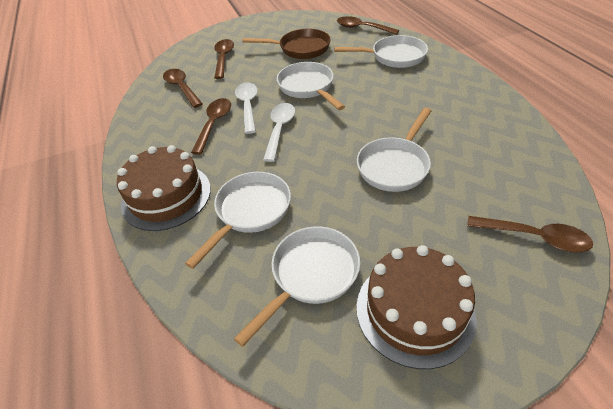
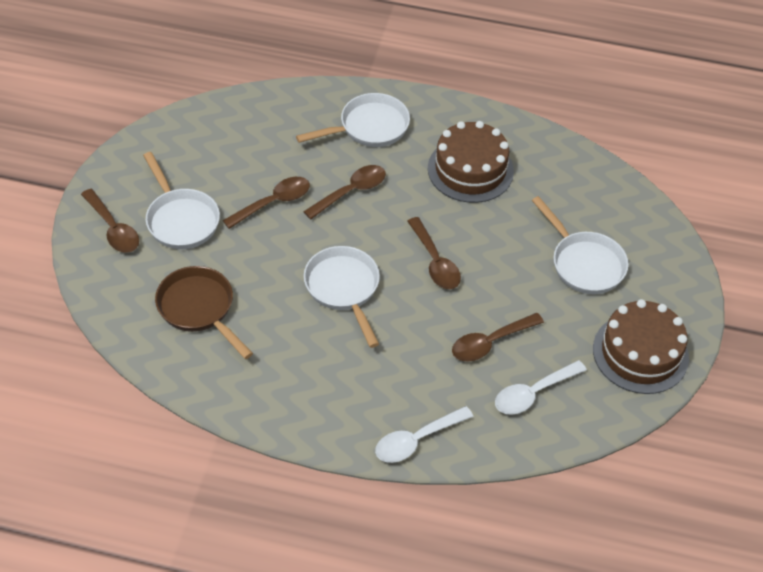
white pan: [185,172,291,269] [234,226,360,347] [277,62,345,110] [334,35,428,68] [357,108,431,192] = 5 -> [143,152,220,249] [296,93,410,147] [304,246,380,348] [532,196,628,294] = 4

